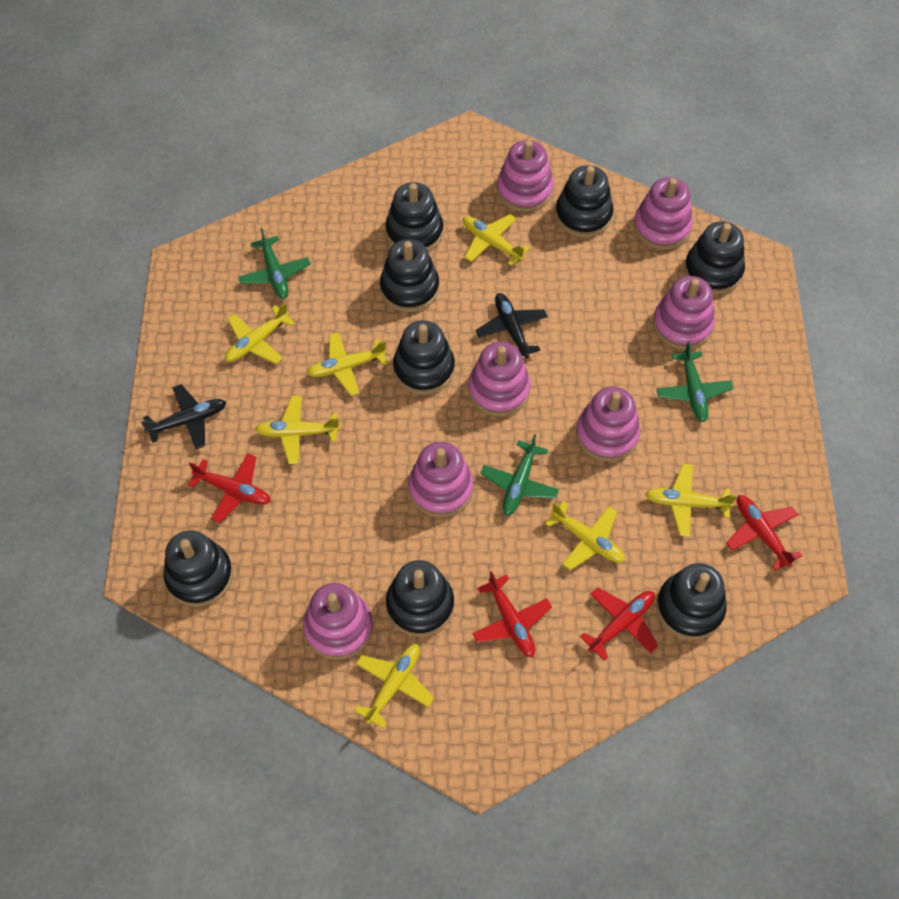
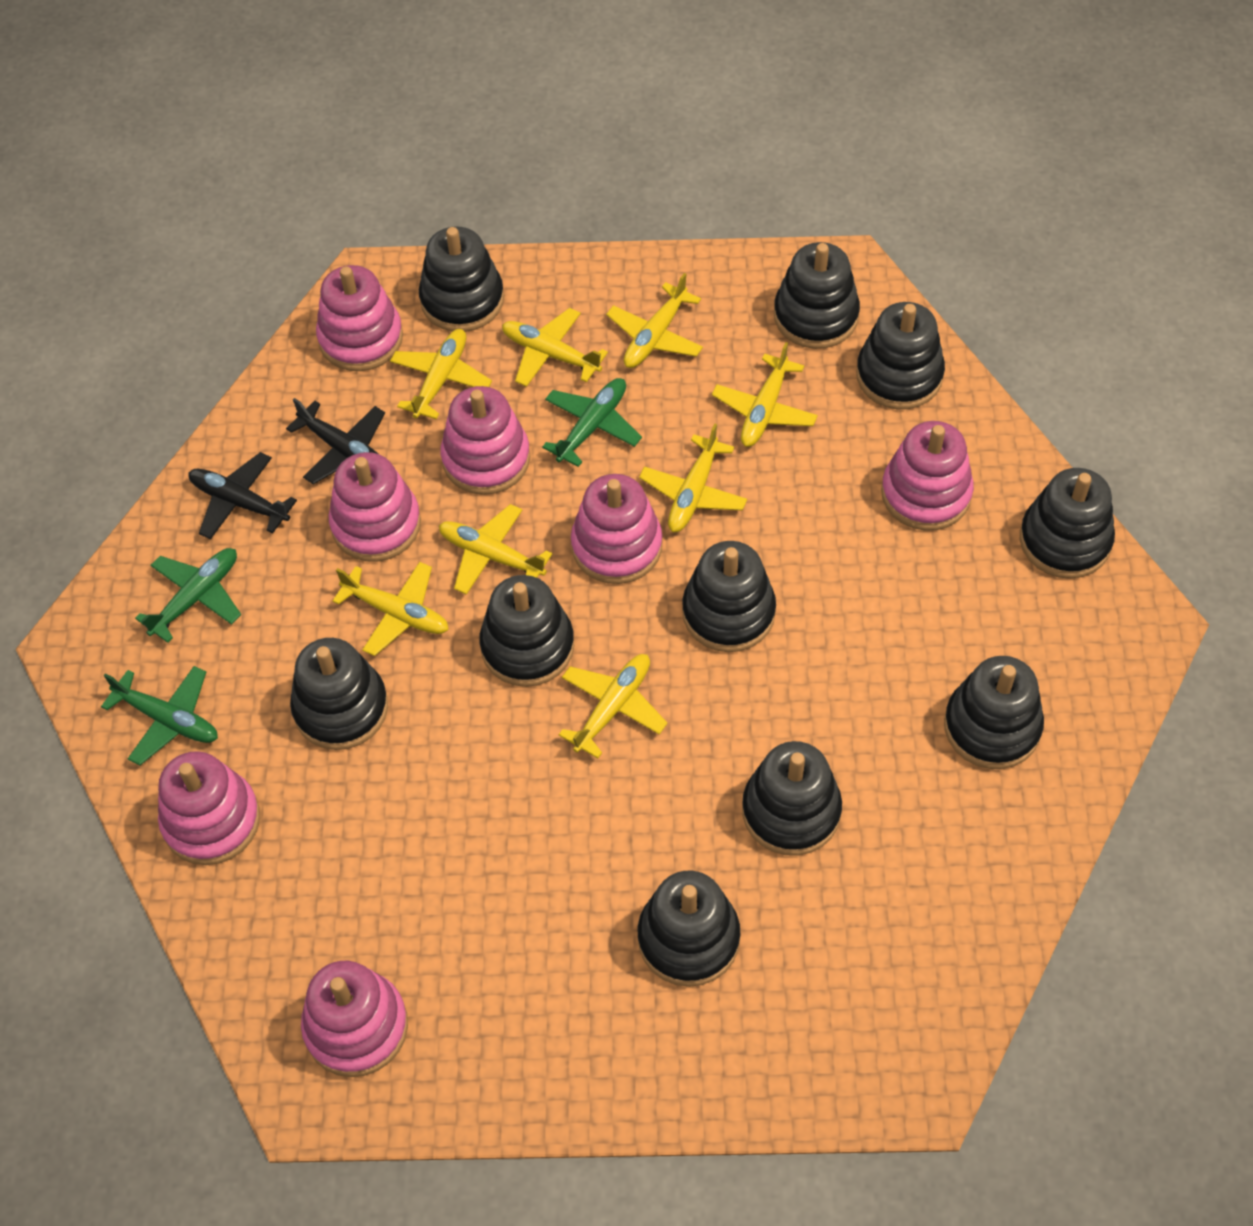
black stacking toy: [163,530,233,607] [380,239,439,312] [386,182,443,252] [386,560,454,637] [393,320,455,395] [555,165,613,237] [656,563,727,640] [684,222,745,294] = 8 -> [290,638,388,750] [419,226,504,332] [479,575,574,687] [637,871,740,987] [682,541,776,652] [742,741,842,856] [774,242,860,349] [856,302,945,409] [944,656,1044,769] [1020,468,1115,579] = 10
red plane: [188,453,271,523] [472,571,552,657] [580,587,658,661] [726,495,803,571] = 4 -> none = 0
yellow plane: [225,303,295,364] [255,396,340,464] [307,332,388,396] [354,644,434,728] [463,214,530,266] [545,501,625,570] [645,464,737,537] = 7 -> [333,562,449,656] [390,329,492,419] [439,504,552,595] [502,308,608,387] [559,654,668,759] [606,273,703,368] [639,423,747,532] [712,342,818,447] = 8

